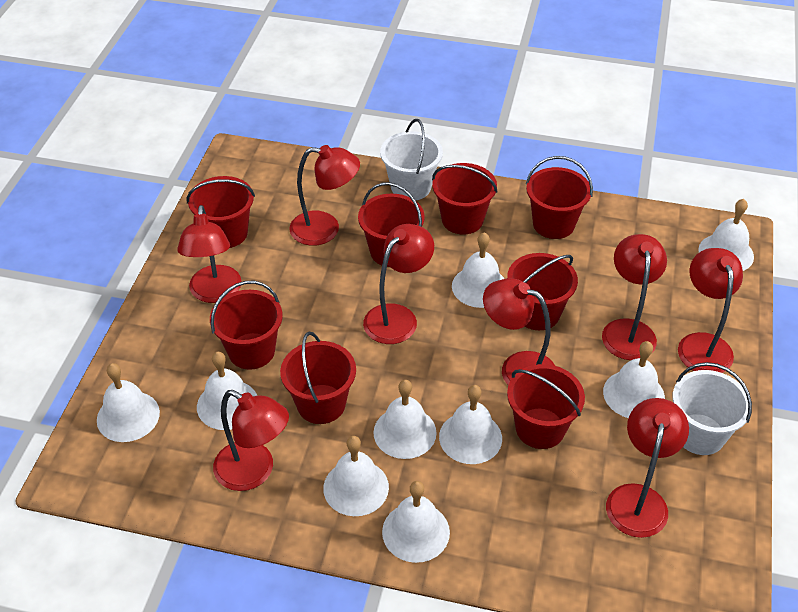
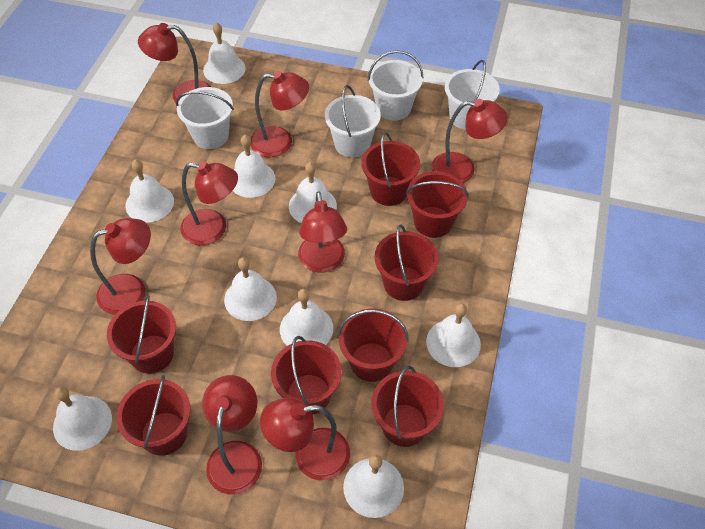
white bucket: [380,119,443,201] [672,362,752,455] = 2 -> [176,87,234,149] [325,85,381,157] [368,50,423,121] [445,60,500,130] = 4

